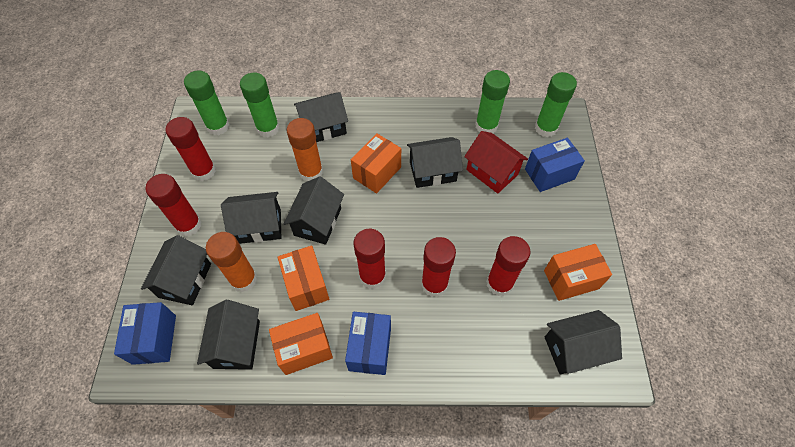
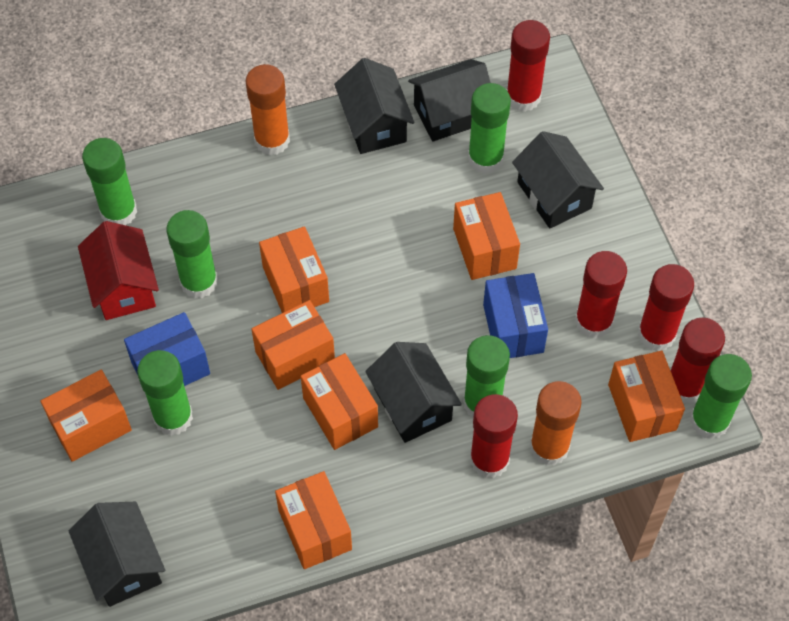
black house: [141,235,211,305] [197,300,260,370] [221,192,281,244] [284,176,344,245] [294,92,348,142] [407,137,463,188] [545,310,622,375] = 7 -> [69,502,165,607] [334,58,414,154] [365,342,462,443] [408,59,491,142] [512,131,604,228] = 5
blue box: [114,302,176,365] [345,312,391,375] [525,138,585,192] = 3 -> [124,312,210,386] [483,273,548,358] = 2
green glue stick: [184,71,230,135] [240,73,280,137] [475,70,510,134] [535,72,577,137] = 4 -> [82,138,137,225] [137,350,193,436] [166,210,218,298] [463,335,510,418] [468,83,511,174] [690,354,752,439] = 6
orange box: [269,313,333,375] [278,246,329,311] [351,133,401,193] [544,244,612,301] = 4 -> [41,370,132,462] [252,300,335,390] [259,226,329,313] [275,471,352,569] [301,353,378,450] [453,192,520,280] [608,351,685,442] = 7

